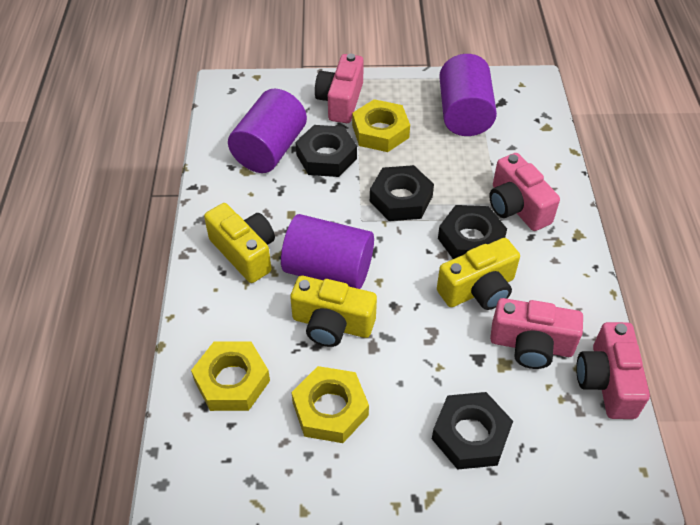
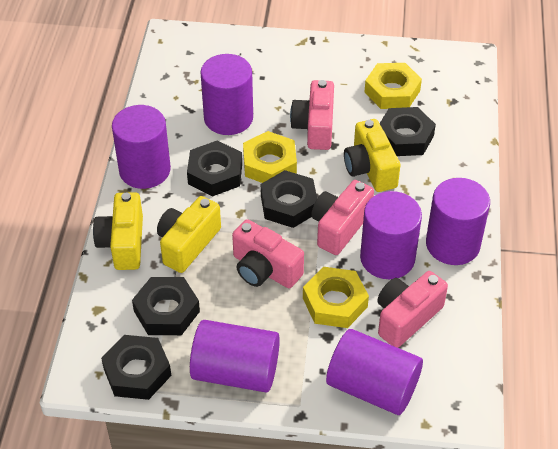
black nut: [296,125,357,177] [370,165,434,221] [432,392,513,470] [438,205,507,259] = 4 -> [101,335,171,400] [132,277,200,335] [187,140,242,197] [261,170,317,228] [379,107,436,156] = 5
purple cylinder: [228,89,307,173] [281,214,374,289] [439,54,497,136] = 3 -> [112,105,171,189] [190,320,280,393] [201,54,253,135] [326,329,423,415] [360,191,422,279] [426,178,490,265] = 6

